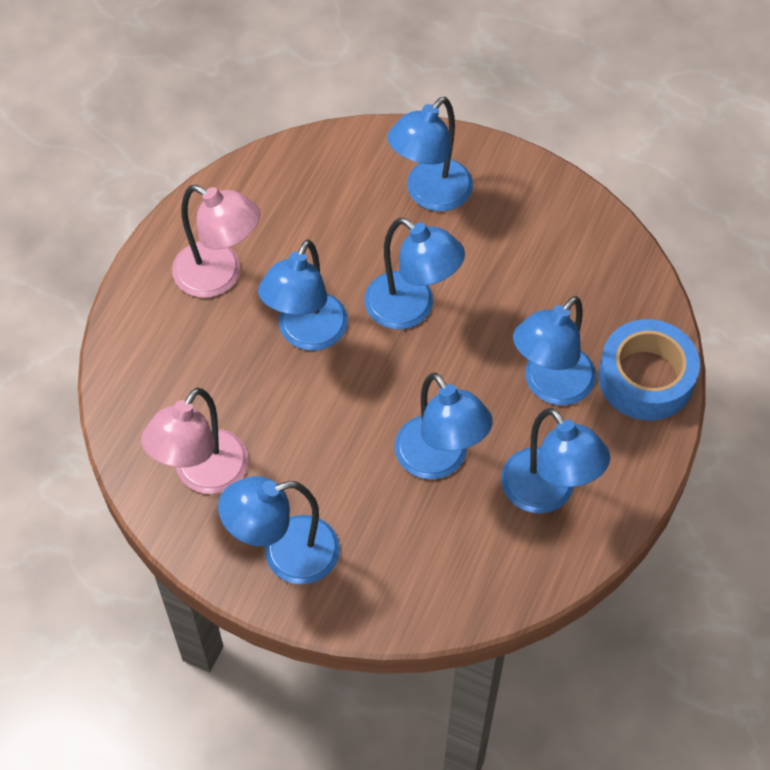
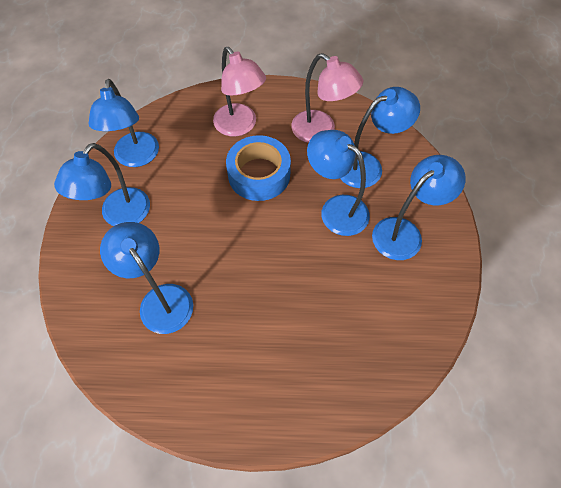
blue lamp: [218,476,340,584] [258,239,348,350] [365,218,465,329] [387,97,473,211] [395,372,493,479] [501,408,610,513] [513,296,596,405] = 7 -> [54,143,150,226] [89,79,159,167] [100,222,193,334] [307,130,370,236] [340,87,420,188] [372,155,465,260] = 6

